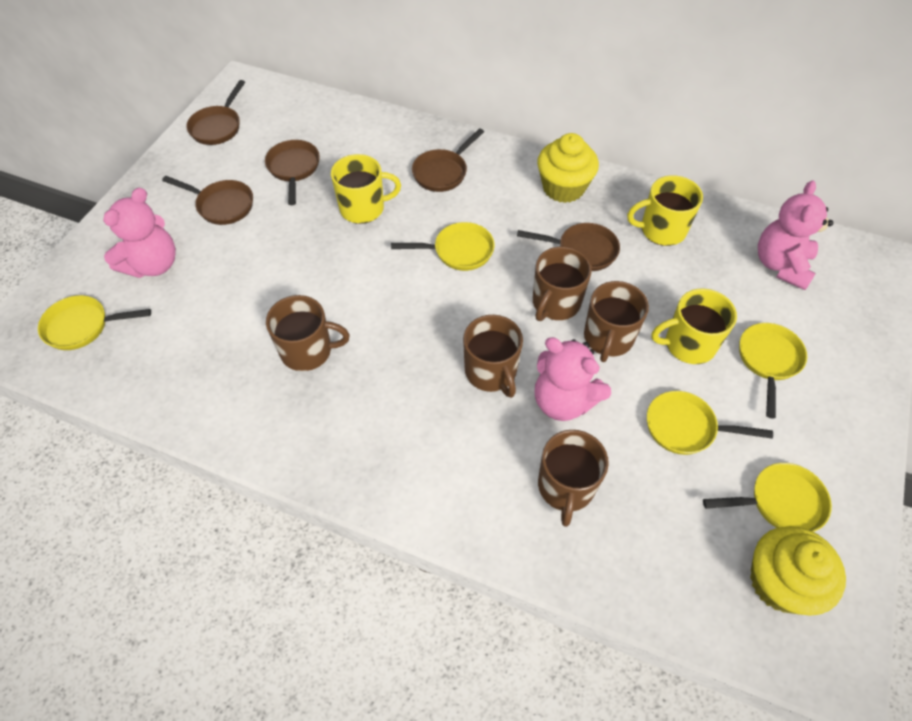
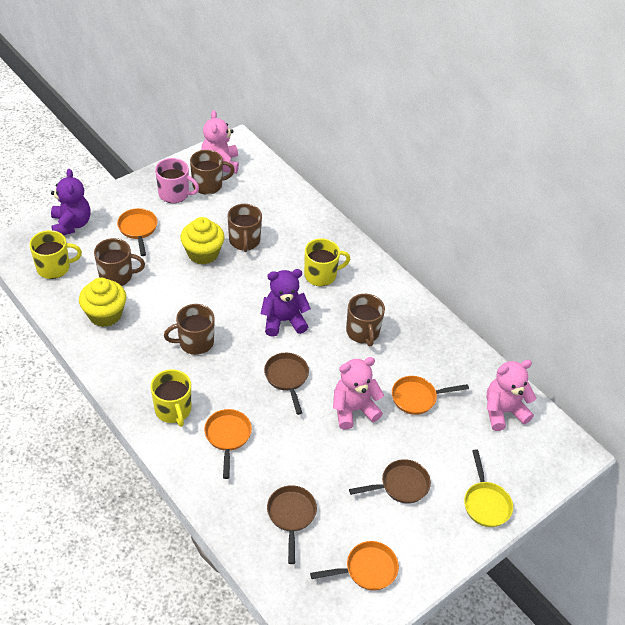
brown pan: [162,176,253,225] [186,80,245,145] [265,140,320,205] [412,128,484,192] [517,223,620,271] = 5 -> [264,353,309,415] [267,485,317,564] [349,459,431,504] = 3
orange pan: none = 0 -> [117,208,157,256] [204,409,252,479] [310,541,399,591] [392,376,469,415] = 4
pink mug: none = 0 -> [155,158,199,203] = 1
purple teddy bear: none = 0 -> [51,169,91,235] [261,269,311,337] = 2
yellow pan: [38,295,151,350] [391,222,495,271] [647,391,773,455] [703,463,832,532] [739,323,807,419] = 5 -> [464,449,513,527] = 1

